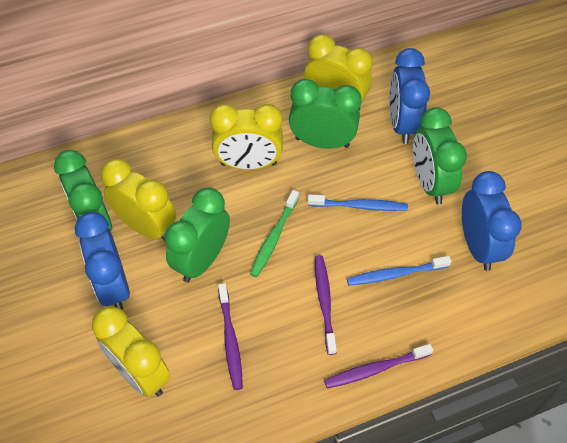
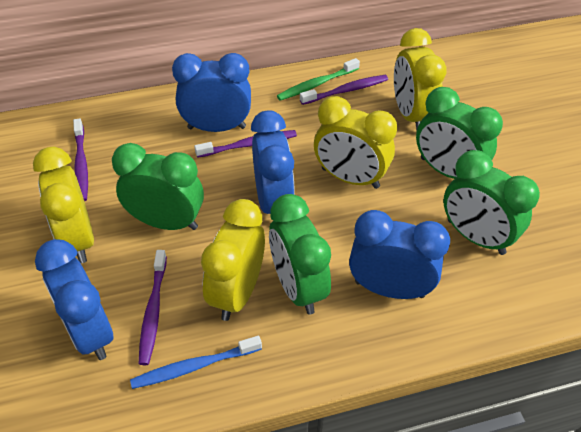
blue clock: [75,212,130,310] [389,48,430,144] [462,171,522,271] = 3 -> [35,239,113,360] [172,53,251,132] [251,111,295,214] [349,210,450,299] = 4
blue toothbrush: [308,194,408,211] [347,256,451,286] = 2 -> [130,336,262,389] = 1
purple toothbrush: [218,283,243,390] [315,255,337,355] [324,344,433,389] = 3 -> [73,118,88,201] [139,250,167,365] [194,130,297,158] [300,75,388,105] = 4

